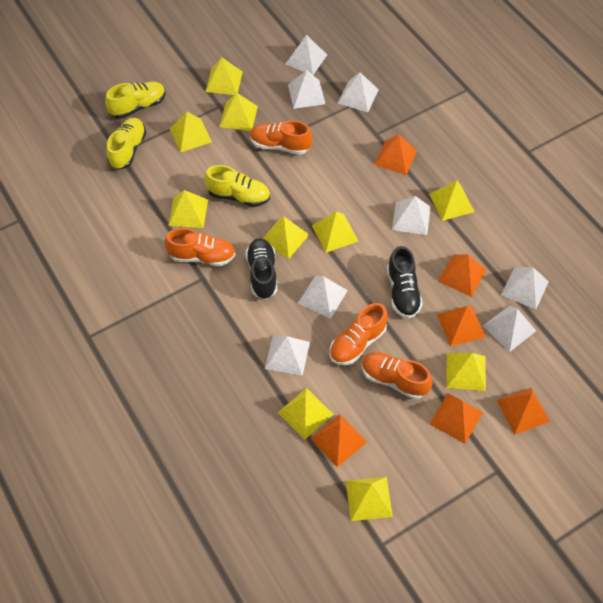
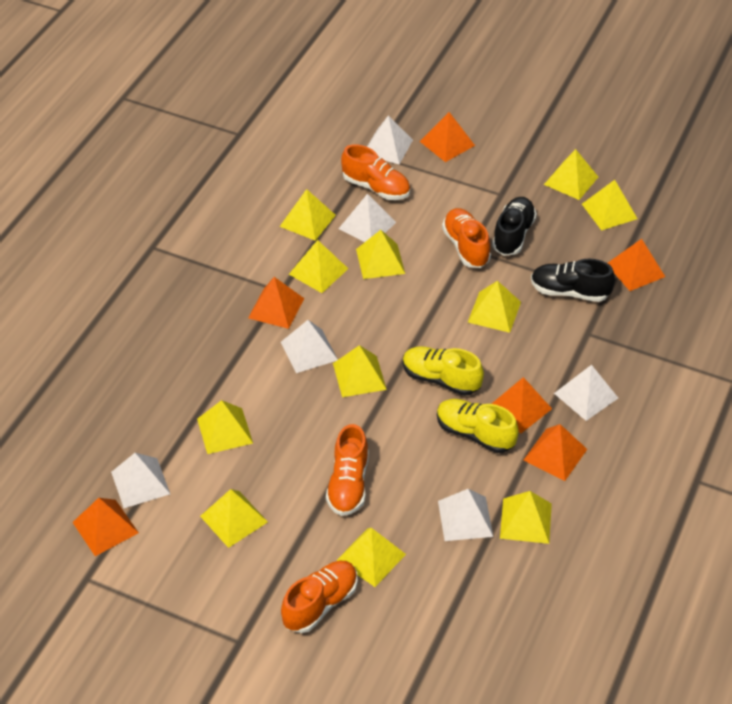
white pyramid: [265,335,310,376] [285,35,327,75] [288,70,325,109] [298,276,348,319] [338,72,379,112] [392,196,431,235] [483,305,536,352] [501,267,549,310] = 8 -> [111,453,170,508] [281,320,338,373] [339,194,396,242] [367,115,413,164] [438,489,493,541] [554,365,618,421] = 6
yellow pyramid: [168,190,208,228] [170,112,212,152] [205,57,243,95] [219,93,258,131] [263,217,309,259] [278,388,333,439] [312,211,358,253] [346,477,393,521] [429,180,475,221] [446,353,486,391] = 10 -> [197,400,253,454] [200,489,268,548] [280,189,336,241] [289,240,348,293] [333,345,387,397] [336,528,406,587] [356,230,405,279] [468,281,521,333] [500,491,552,544] [544,149,598,200] [582,180,637,231] = 11
yellow shoe: [105,81,166,119] [107,118,146,170] [204,165,270,207] = 3 -> [403,346,484,396] [437,399,519,453] = 2

